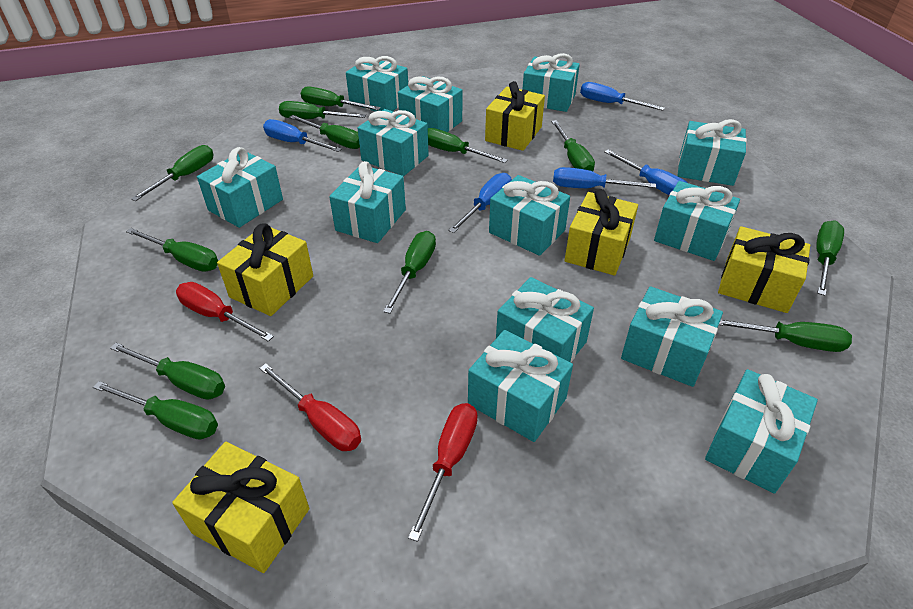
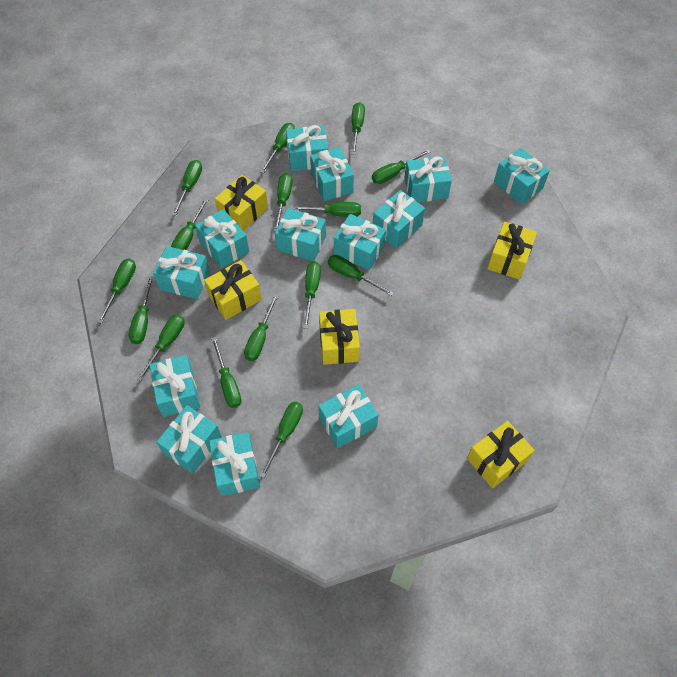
blue screwdriver: [263,119,342,152] [448,173,512,233] [553,167,656,188] [580,82,665,111] [604,149,688,195] = 5 -> none = 0
green screwdriver: [93,381,218,440] [110,343,225,400] [126,228,218,272] [131,145,214,201] [279,101,366,119] [289,115,360,149] [301,86,381,110] [383,231,436,314] [428,128,508,163] [551,120,595,171] [719,319,852,352] [816,220,844,296] = 12 -> [97,259,136,324] [129,276,154,344] [136,315,185,382] [171,198,209,250] [172,160,202,216] [211,337,241,408] [244,294,279,361] [260,123,295,173] [260,402,303,478] [274,173,292,232] [290,202,361,217] [303,261,321,329] [328,255,394,296] [352,102,365,155] [372,149,431,184] = 15
red screwdriver: [176,282,274,342] [259,363,361,451] [408,403,478,542] = 3 -> none = 0

